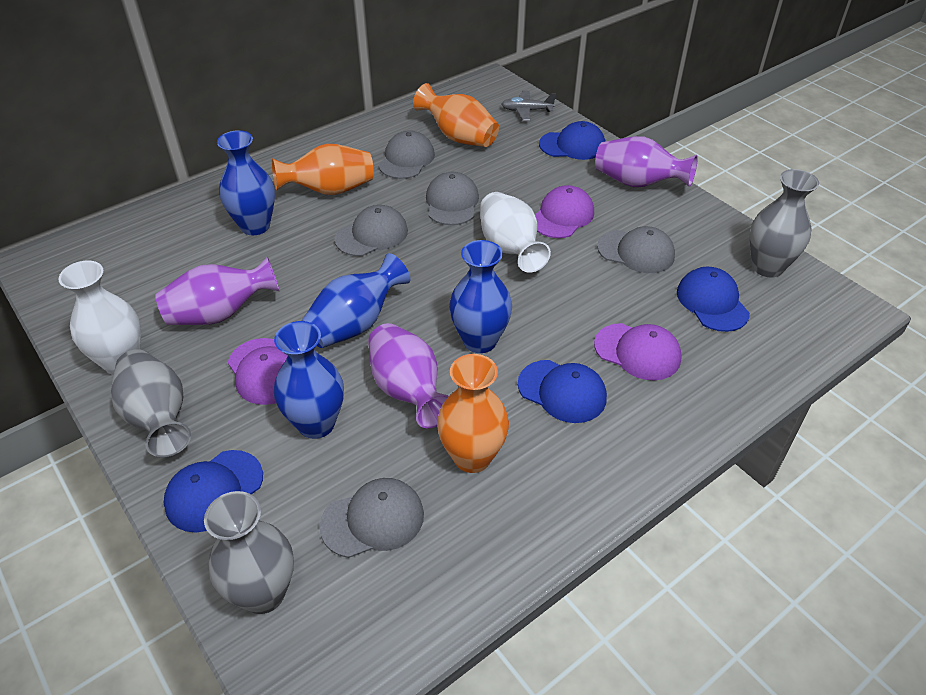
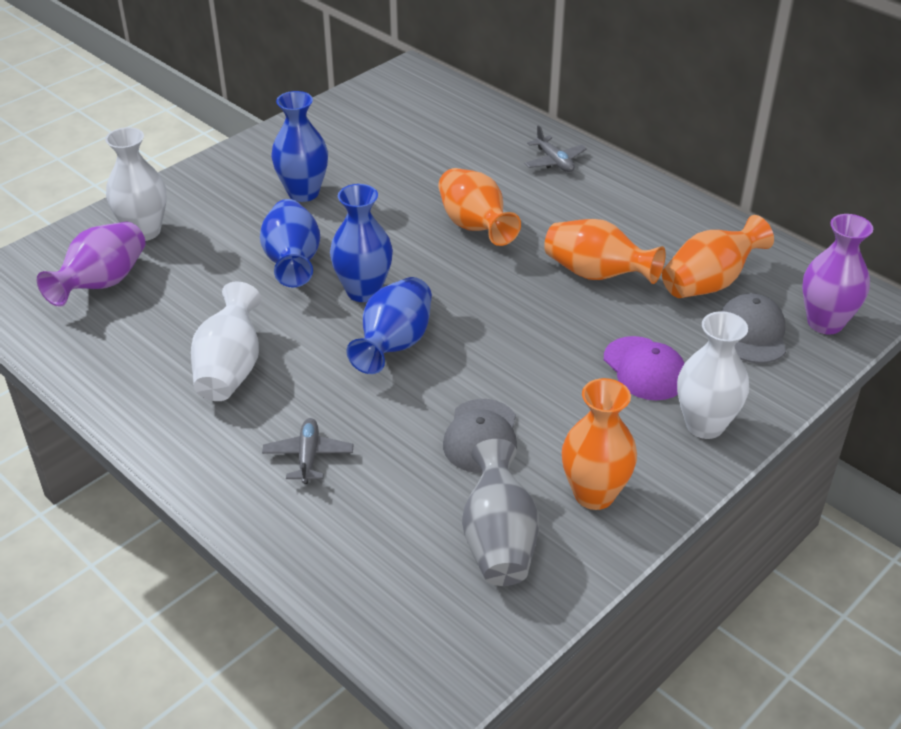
blue cap: [164,450,263,532] [518,360,607,423] [539,121,605,160] [677,267,750,332] = 4 -> none = 0
grey cap: [319,478,424,558] [334,205,408,256] [378,130,435,179] [426,172,479,225] [597,226,675,273] = 5 -> [443,399,517,473] [721,293,786,364] = 2
grey plane: [501,91,556,121] = 1 -> [262,418,353,484] [525,125,587,172] = 2
grey vase: [111,349,191,457] [204,491,294,614] [750,169,819,277] = 3 -> [462,439,539,586] = 1
orange vase: [272,144,374,195] [413,83,499,147] [437,354,509,473] = 3 -> [438,168,521,246] [544,219,666,284] [562,378,637,510] [662,215,774,298] = 4
purple cap: [228,338,288,405] [535,185,594,238] [594,323,682,380] = 3 -> [604,336,684,400] = 1
purple vase: [155,257,280,325] [368,323,449,428] [595,136,698,187] = 3 -> [37,222,146,307] [802,214,873,335] = 2
white vase: [58,260,141,375] [480,192,551,273] = 2 -> [105,127,167,241] [191,281,261,401] [677,311,749,439] = 3

